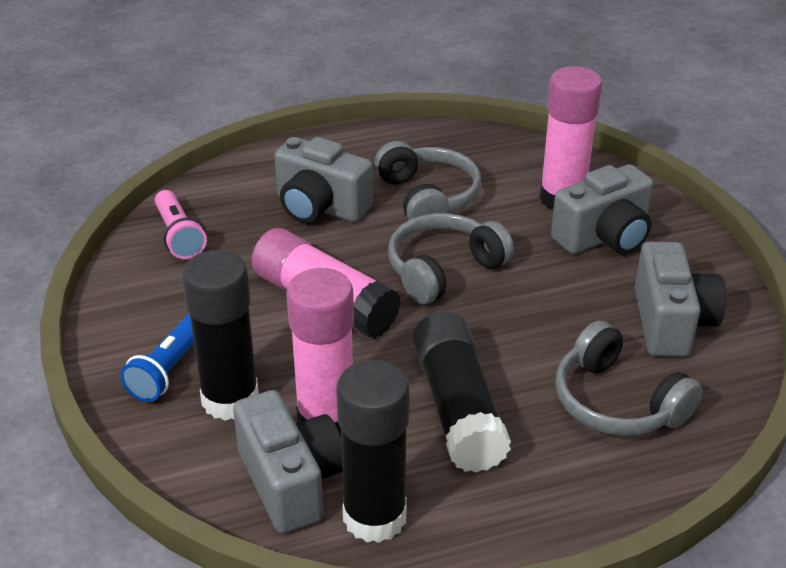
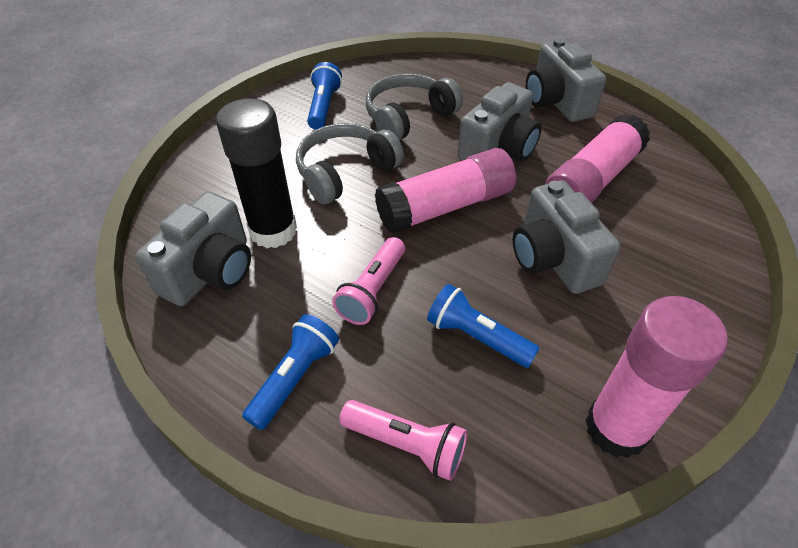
black glue stick: [182,250,259,421] [336,360,410,543] [413,311,511,473] = 3 -> [216,98,297,248] = 1
blue flashlight: [120,314,194,402] = 1 -> [242,314,339,430] [307,62,342,130] [427,284,540,368] = 3
grey headphones: [374,141,481,220] [388,213,514,305] [555,321,703,436] = 3 -> [296,123,404,204] [366,73,463,140] = 2
pink flashlight: [155,190,207,259] = 1 -> [332,237,405,325] [339,400,468,481] = 2

